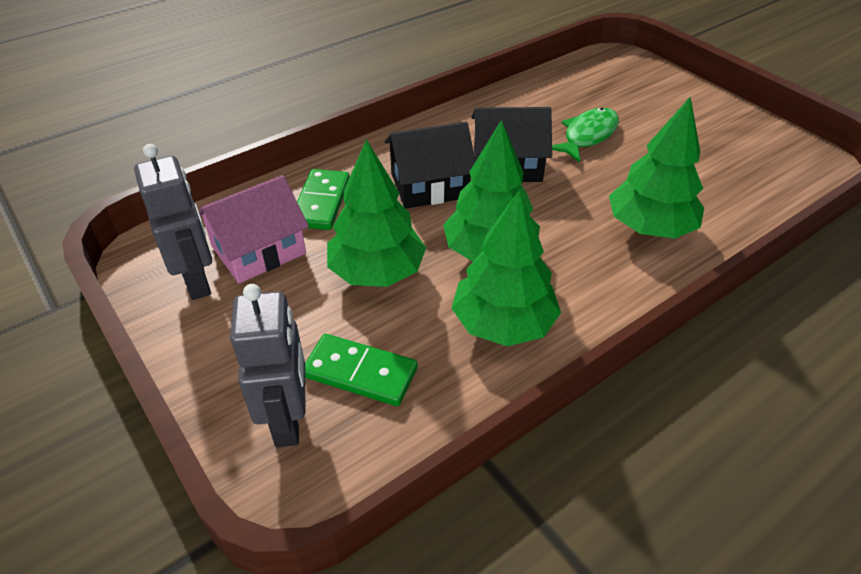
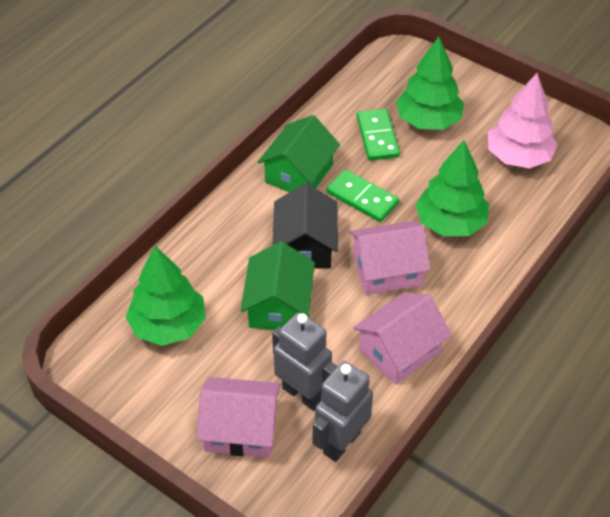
black house: [384,122,476,209] [471,107,552,182] = 2 -> [273,183,338,268] = 1
green fish: [552,108,619,163] = 1 -> none = 0
green house: none = 0 -> [241,241,315,330] [258,115,340,192] = 2
green tree: [327,139,426,287] [443,120,540,262] [451,190,561,346] [609,96,704,238] = 4 -> [126,246,206,346] [396,36,464,130] [415,140,489,236] = 3
pink house: [198,175,309,283] = 1 -> [197,377,281,458] [349,221,431,295] [353,292,452,385] = 3
pink tree: none = 0 -> [488,73,558,168] = 1

